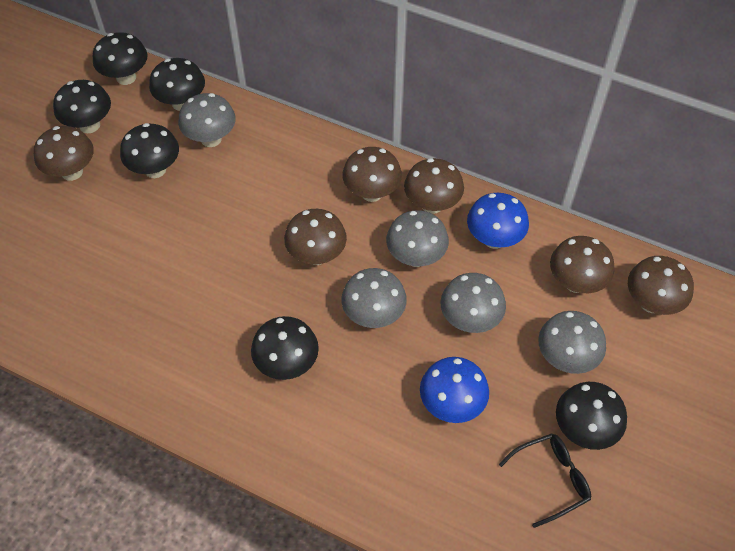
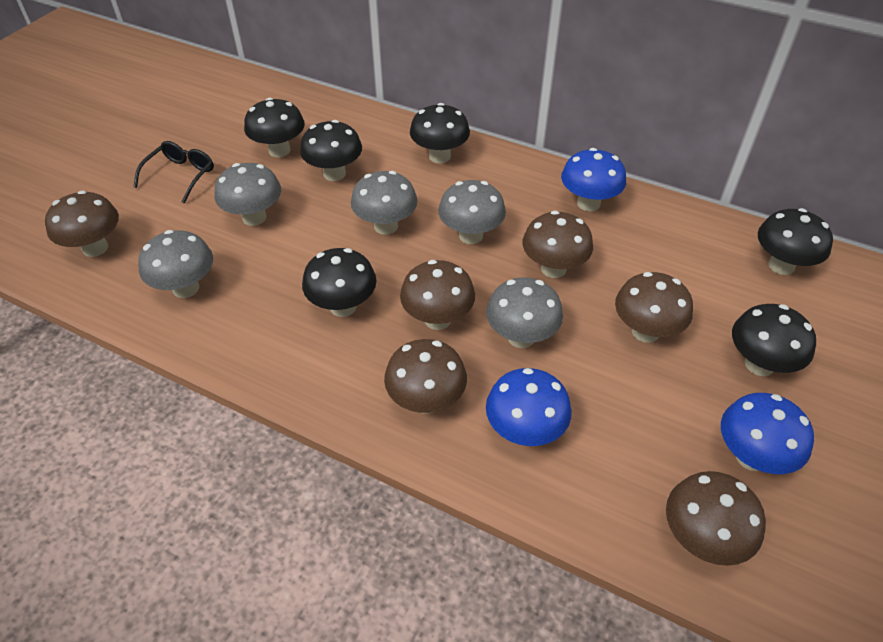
blue mushroom: [420,357,489,423] [467,193,529,249] = 2 -> [486,368,572,446] [561,148,626,211] [721,393,814,474] = 3

